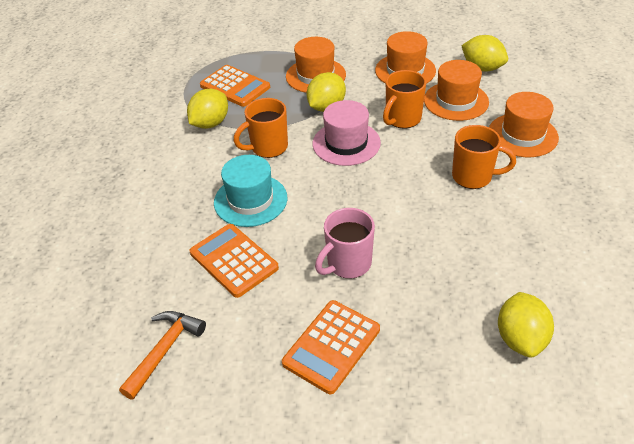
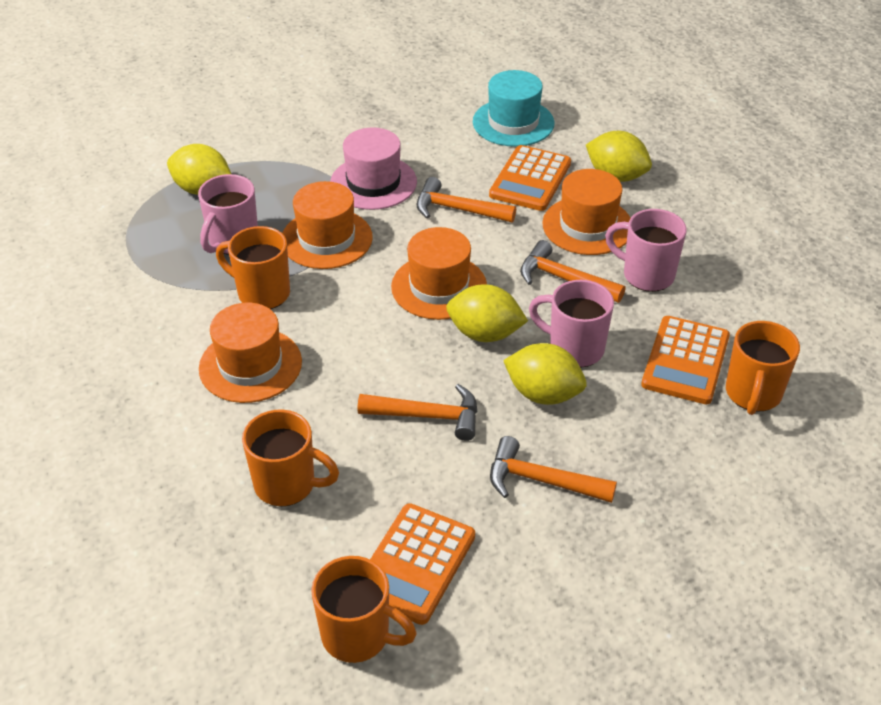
orange hammer: [119,311,206,400] = 1 -> [358,384,477,441] [416,177,516,222] [490,436,617,503] [520,240,625,303] = 4
orange mug: [234,98,288,158] [383,70,426,128] [452,125,516,189] = 3 -> [216,226,290,309] [242,409,339,507] [311,556,417,663] [726,321,800,415] = 4
pink mug: [315,208,375,279] = 1 -> [198,174,258,255] [529,280,614,368] [605,209,687,292] = 3

